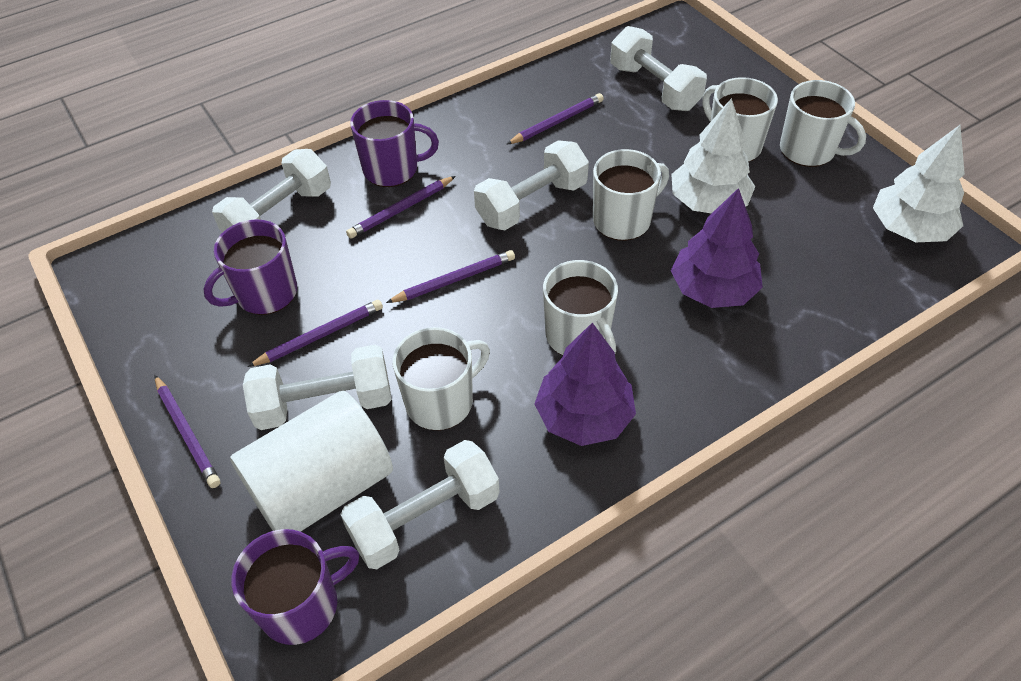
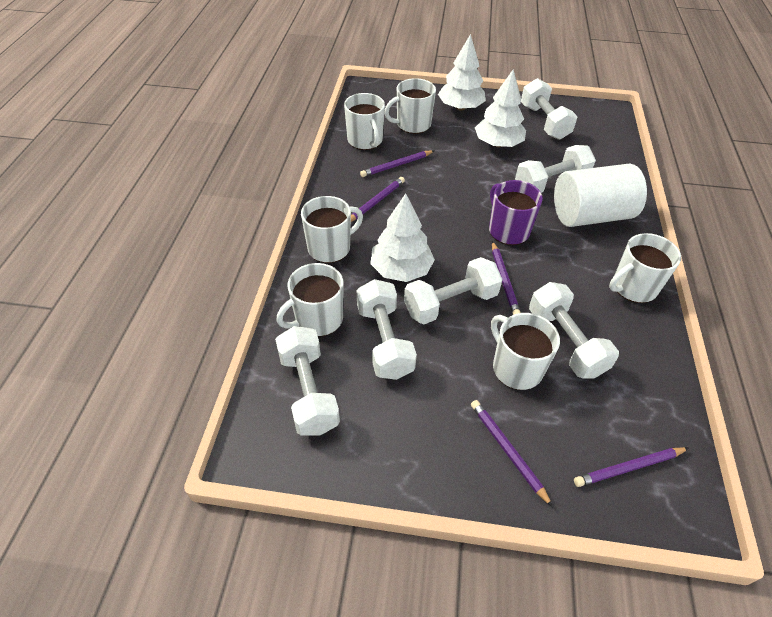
purple mug: [203,219,297,315] [232,529,359,645] [350,100,439,187] = 3 -> [489,180,543,245] = 1
purple tree: [535,323,636,446] [671,188,763,308] = 2 -> none = 0
white dumbbell: [212,149,331,233] [243,345,392,430] [340,440,500,569] [474,140,589,230] [610,26,707,111] = 5 -> [275,326,340,436] [357,279,417,380] [404,257,503,324] [515,145,596,193] [521,78,578,140] [529,282,619,378] = 6
white mug: [393,327,490,430] [543,260,618,356] [593,149,669,241] [702,77,778,162] [780,80,866,167] = 5 -> [276,263,343,337] [301,196,363,263] [344,93,385,150] [385,78,436,134] [491,313,560,390] [609,233,681,303] = 6
white tree: [671,98,755,214] [873,125,965,242] = 2 -> [370,193,435,282] [438,34,486,111] [475,69,526,147] = 3

